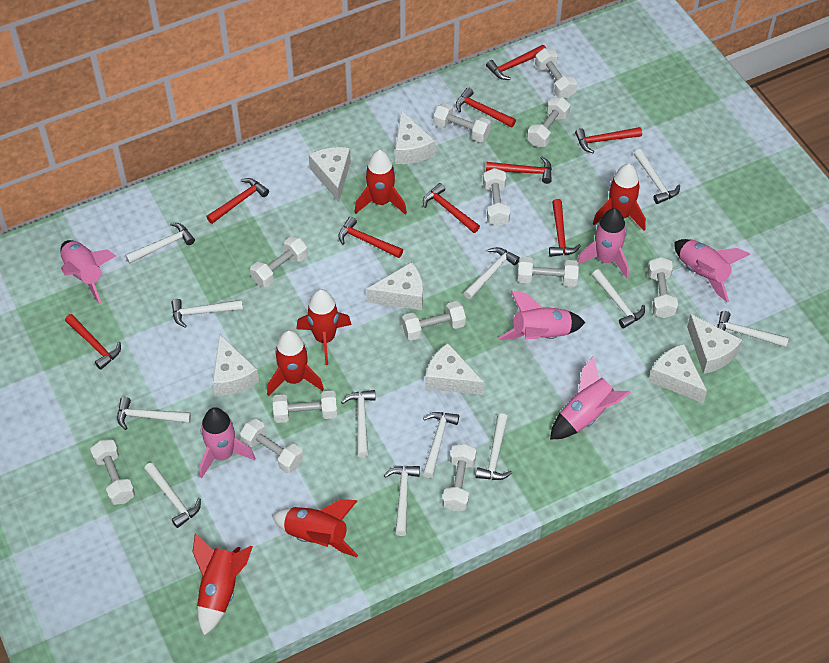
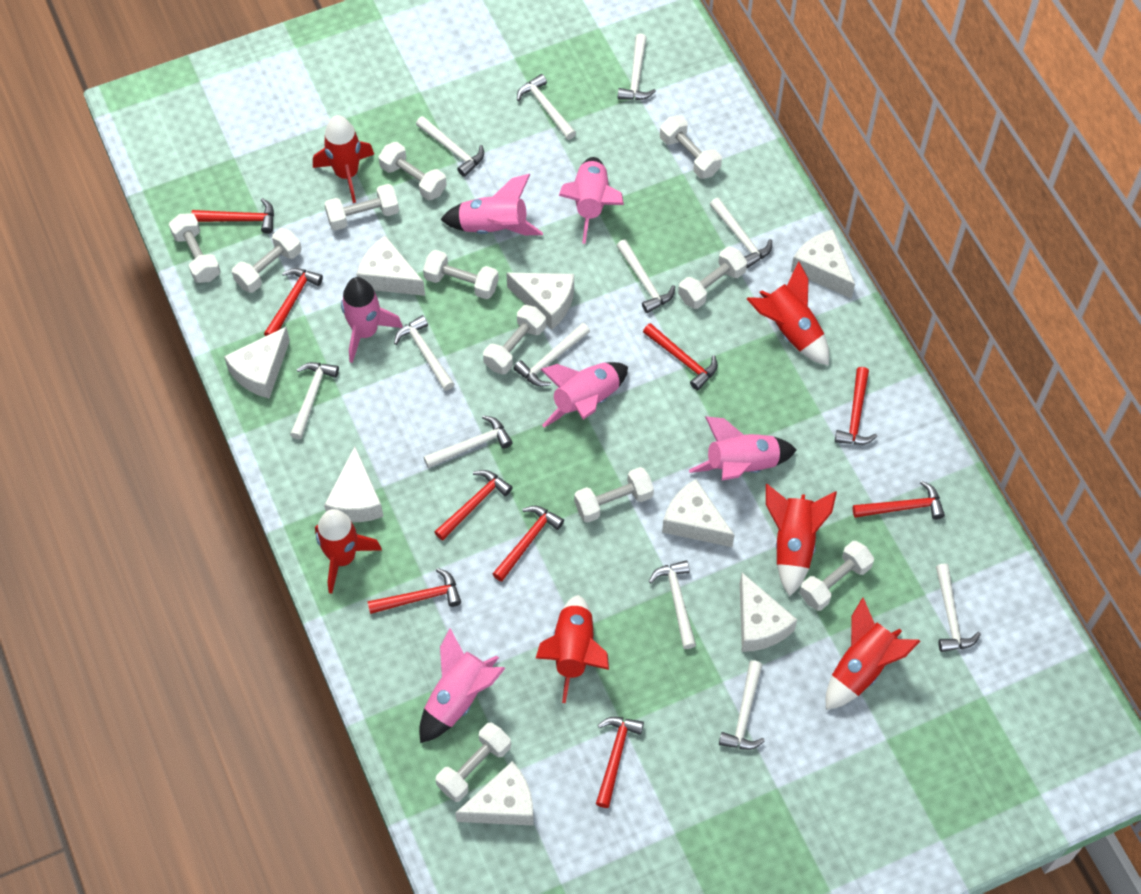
white cheese: [213,335,259,396] [308,147,351,202] [366,262,423,310] [395,110,435,164] [425,343,484,395] [649,344,707,403] [687,314,742,374] = 7 -> [224,327,290,399] [324,446,384,522] [356,236,425,296] [455,761,534,826] [506,273,574,330] [662,479,735,547] [740,573,797,652] [791,229,855,299] = 8
white dumbbell: [90,440,135,505] [240,419,303,473] [250,236,308,287] [273,390,337,423] [402,301,466,341] [433,103,491,142] [442,444,476,512] [483,168,510,226] [518,257,579,287] [527,97,571,147] [535,48,577,98] [648,257,678,318] = 12 -> [169,213,221,283] [232,228,302,293] [324,184,399,231] [378,142,447,200] [423,250,499,299] [436,722,511,802] [483,305,546,374] [574,467,654,523] [660,115,722,179] [678,247,747,309] [799,541,874,611] = 11

